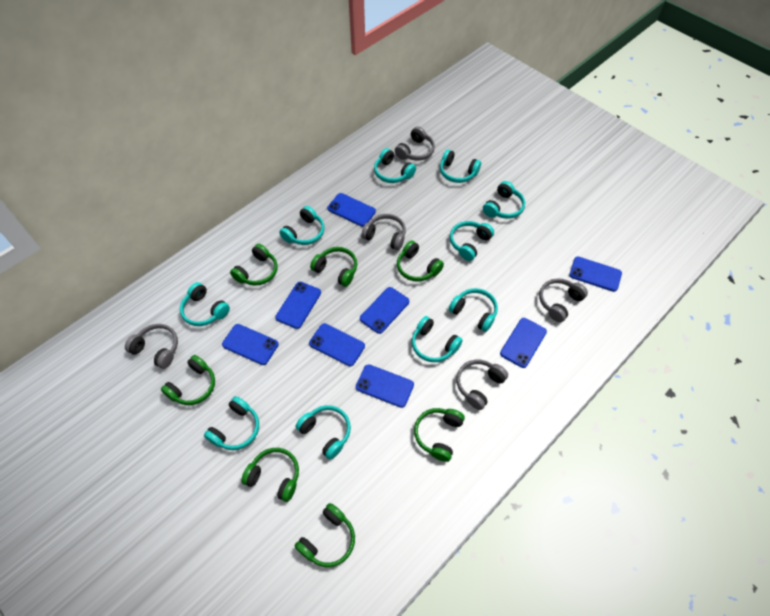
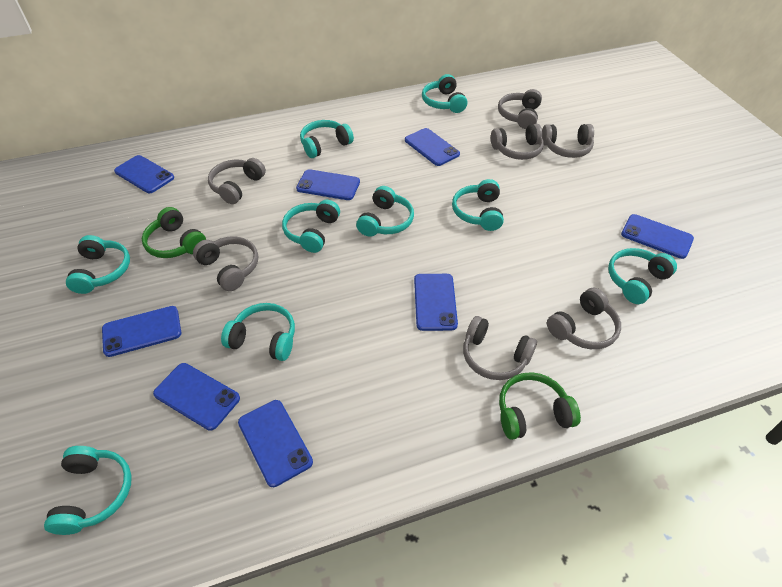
green headphones: [161,355,215,405] [230,244,278,286] [241,448,299,502] [295,503,355,567] [310,247,357,287] [397,240,444,282] [414,408,465,462] = 7 -> [142,207,206,258] [499,372,581,440] = 2
grey headphones: [125,324,178,369] [361,214,406,250] [395,126,435,161] [456,359,508,410] [539,278,588,322] = 5 -> [193,236,258,291] [208,158,266,204] [463,316,537,380] [491,124,544,160] [498,89,542,129] [542,124,594,158] [547,288,621,349] = 7
turquoise headphones: [180,282,230,326] [204,396,259,450] [279,206,324,245] [296,405,351,460] [374,148,416,183] [412,316,463,362] [440,149,481,183] [449,288,498,332] [450,221,494,261] [483,181,525,219] = 10 -> [44,446,132,535] [66,235,130,294] [221,303,295,361] [282,200,340,253] [300,120,354,158] [356,186,414,237] [422,74,467,113] [452,179,504,231] [608,248,677,304] = 9

